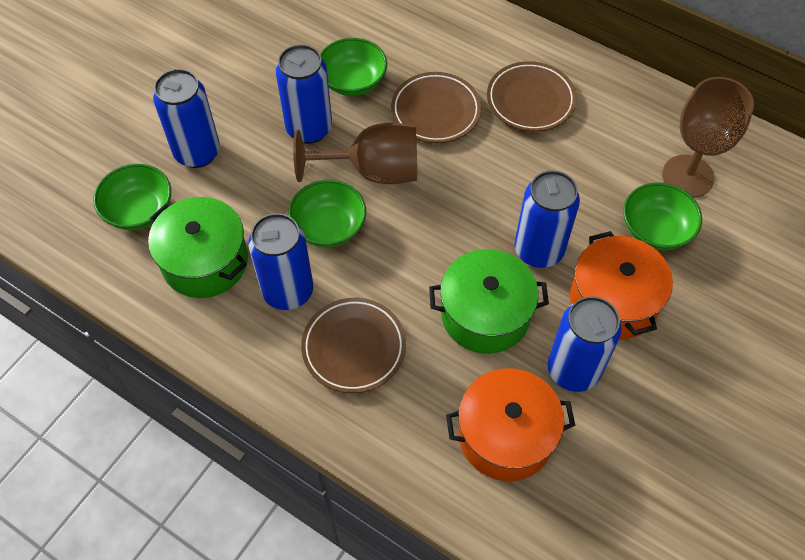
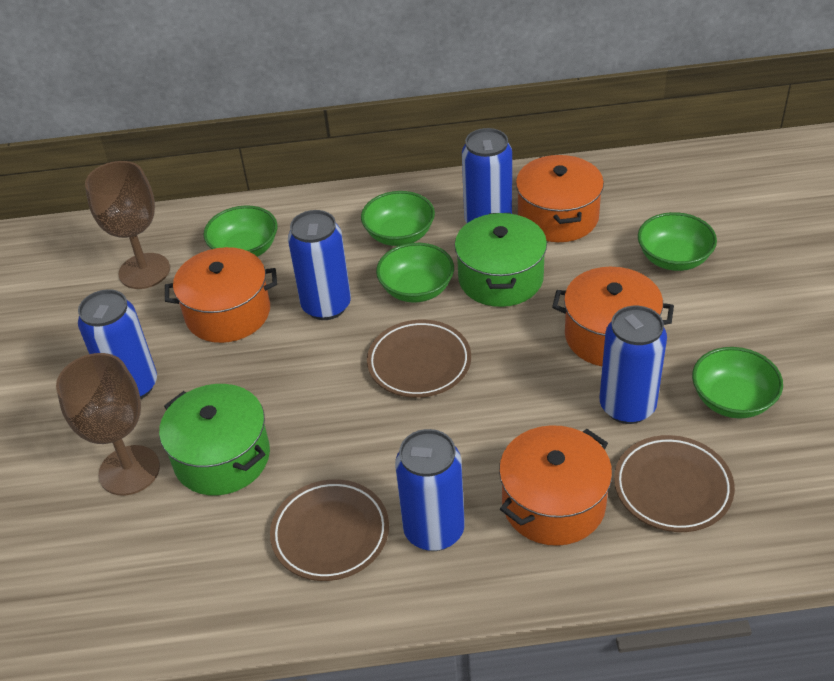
green bowl: [93,164,171,230] [288,180,366,247] [320,38,387,96] [623,182,702,250] = 4 -> [203,205,277,257] [361,191,435,246] [376,243,454,302] [638,212,717,271] [692,347,783,419] = 5
orange pot: [446,368,575,481] [570,231,673,340] = 2 -> [165,247,277,343] [499,425,612,546] [516,155,604,242] [552,267,674,366] = 4

